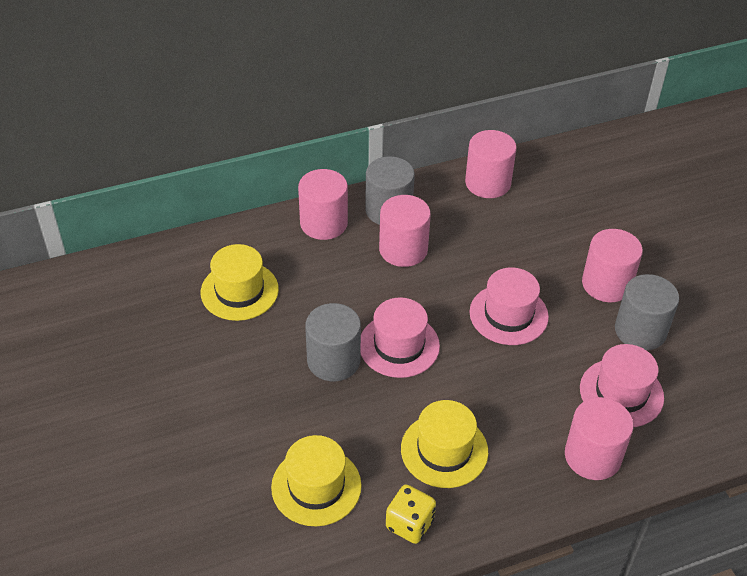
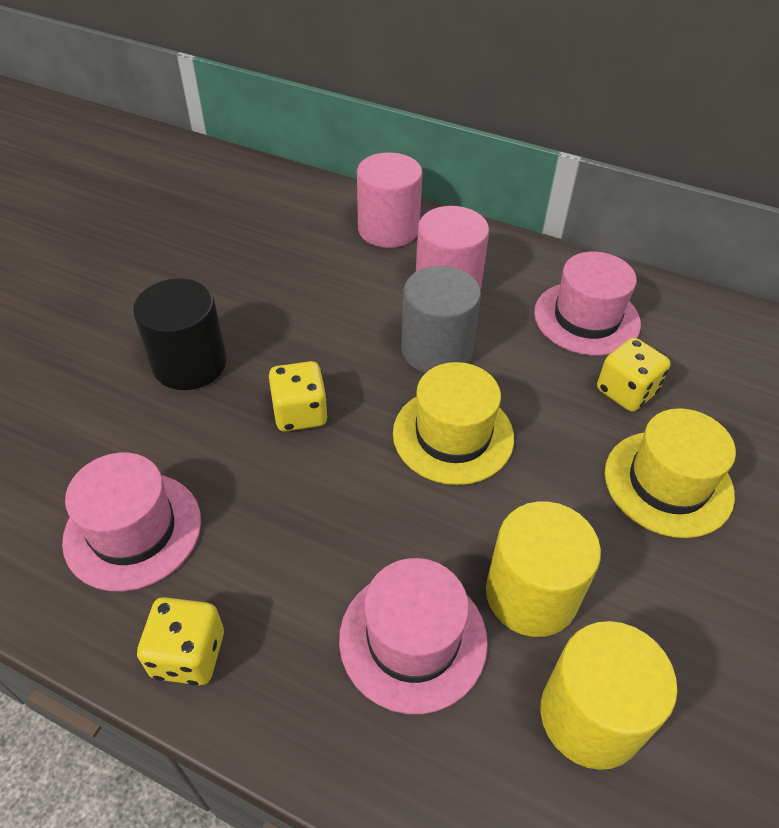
black cylinder: none = 0 -> [133,278,226,390] = 1
grey cylinder: [305,303,361,381] [365,156,415,225] [615,274,679,350] = 3 -> [401,266,481,373] = 1
pink cylinder: [298,169,348,240] [379,195,431,267] [465,130,517,198] [565,397,634,480] [582,229,643,302] = 5 -> [357,152,423,248] [416,206,489,290] = 2
yellow cylinder: none = 0 -> [486,501,601,637] [541,621,677,770] = 2
yellow dice: [386,484,436,544] = 1 -> [137,597,224,685] [269,361,328,432] [597,338,671,412] = 3
yellow hat: [201,244,279,321] [271,435,362,526] [401,400,488,488] = 3 -> [393,362,514,485] [605,408,736,538] = 2

